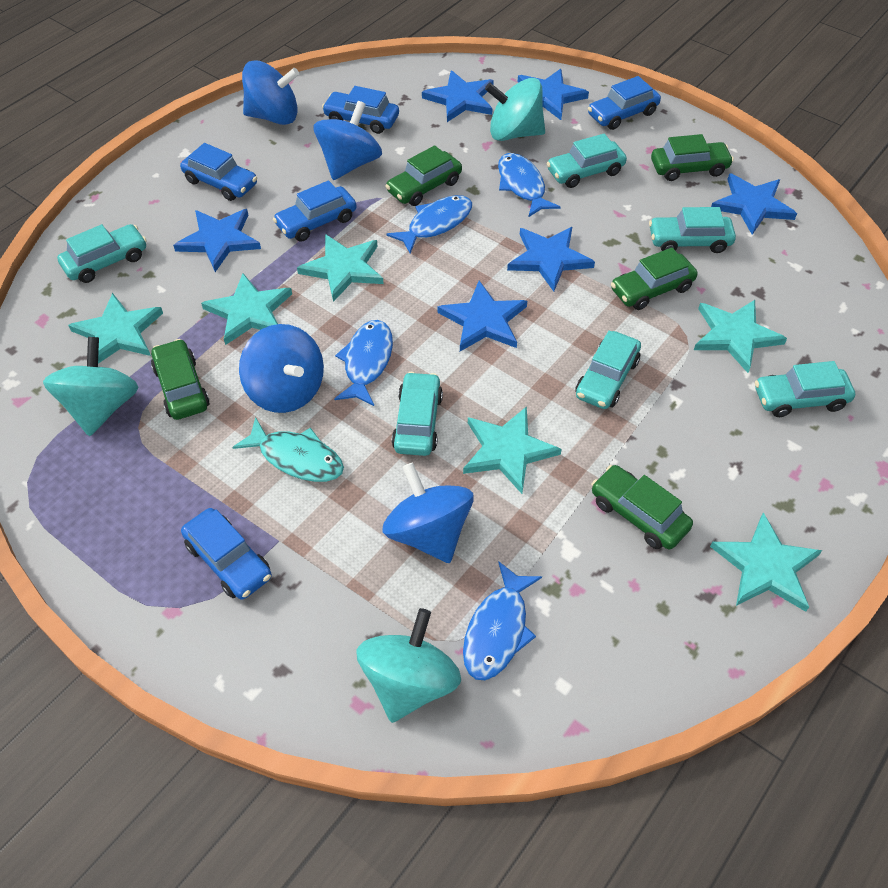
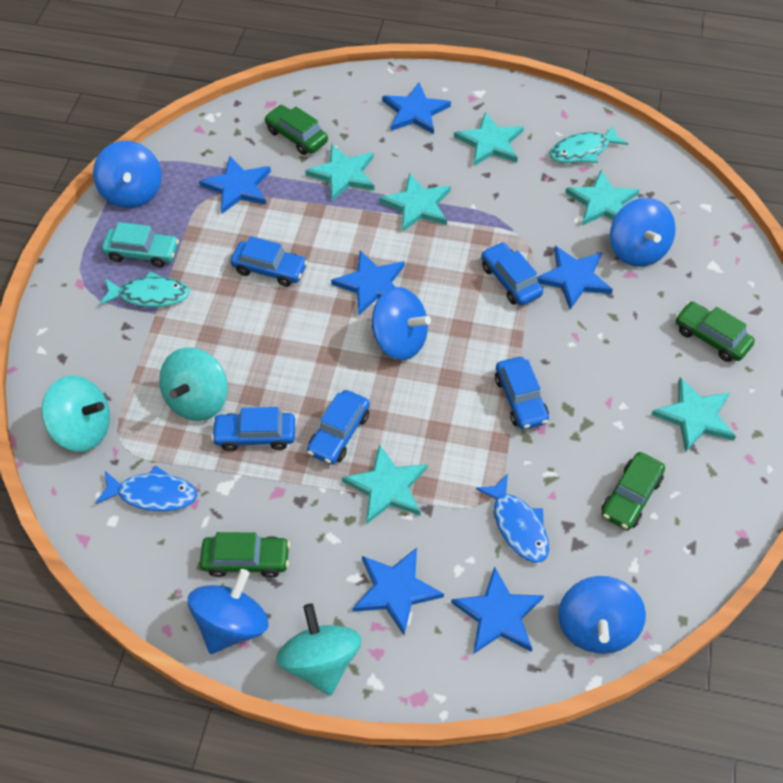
blue fish: [334,320,393,406] [387,195,472,254] [463,561,542,680] [498,153,560,218] = 4 -> [96,465,197,512] [476,474,549,563] = 2
blue spinning top: [239,324,324,413] [242,60,299,125] [313,101,382,180] [382,462,474,563] = 4 -> [93,141,162,208] [188,569,269,654] [372,287,431,360] [558,576,646,654] [610,198,676,267] = 5
green car: [151,339,209,420] [386,145,462,206] [592,465,693,549] [611,248,698,310] [651,134,734,181] = 5 -> [200,532,290,578] [264,105,328,155] [601,452,665,530] [675,302,755,362] = 4
turquoise car: [57,224,147,283] [391,372,443,456] [547,134,627,188] [575,331,641,409] [649,207,736,253] [755,361,855,417] = 6 -> [102,222,179,267] = 1
turquoise fish: [232,417,344,482] = 1 -> [99,271,190,307] [549,125,628,163] = 2

